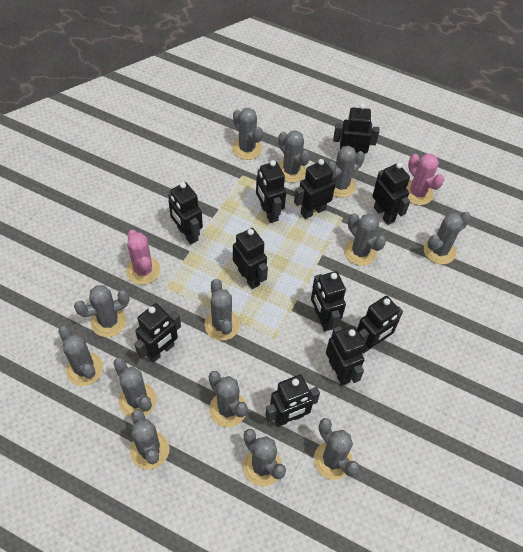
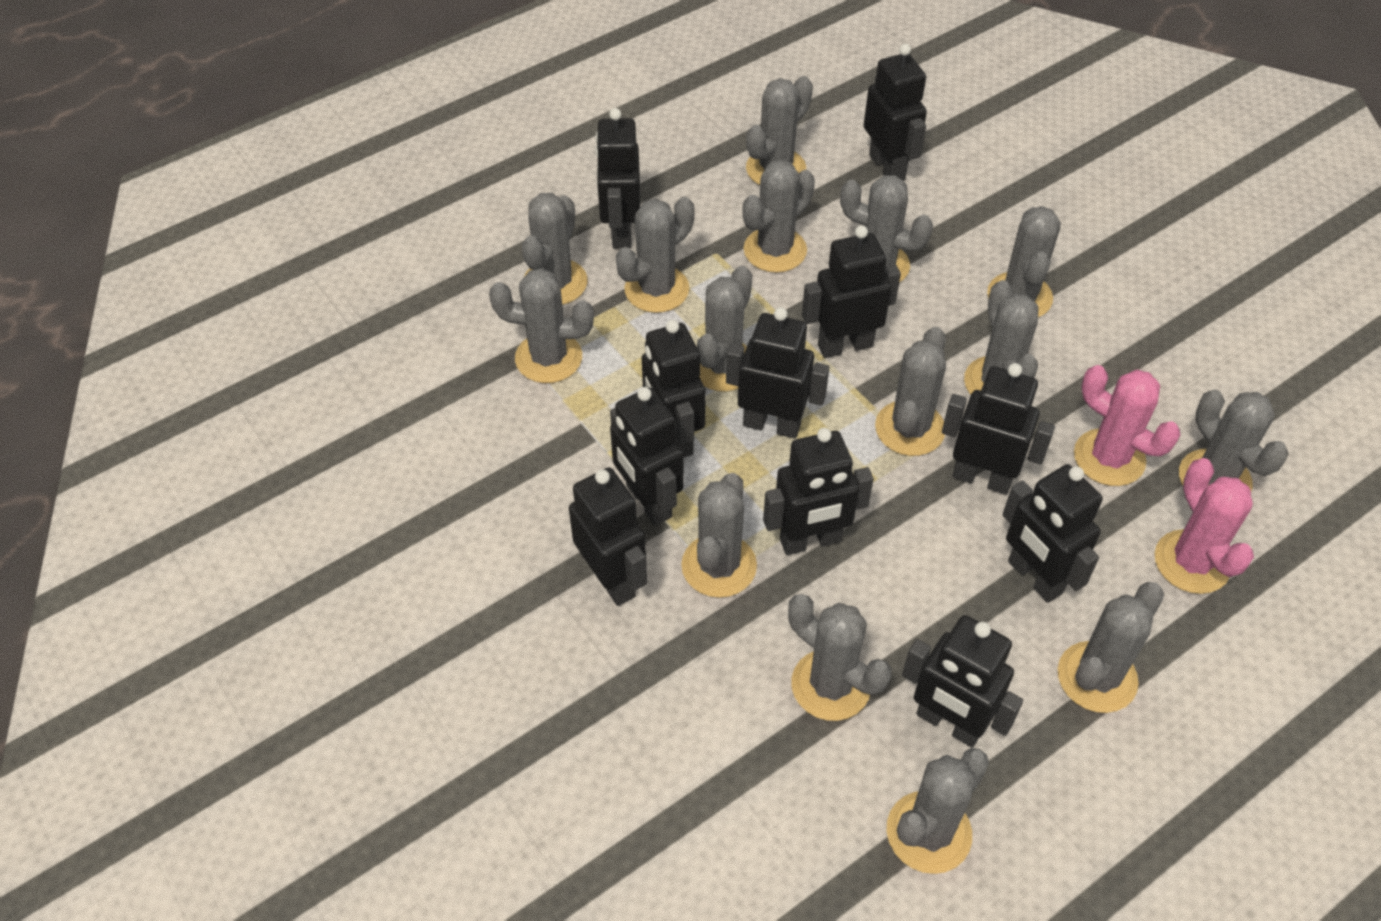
grey cactus: [58,326,103,386] [74,285,130,337] [113,358,157,417] [130,409,169,469] [204,279,240,341] [209,371,248,427] [232,108,263,160] [243,429,286,486] [278,130,310,183] [314,418,359,480] [327,146,365,198] [344,213,386,266] [424,212,471,264] = 13 -> [489,268,594,383] [522,193,587,305] [616,197,695,313] [681,473,757,598] [697,266,752,391] [742,160,815,273] [746,76,813,185] [788,594,892,721] [840,175,933,283] [875,327,946,456] [887,748,989,874] [964,280,1039,395] [987,206,1061,317] [1058,582,1164,713] [1179,389,1289,491] = 15

